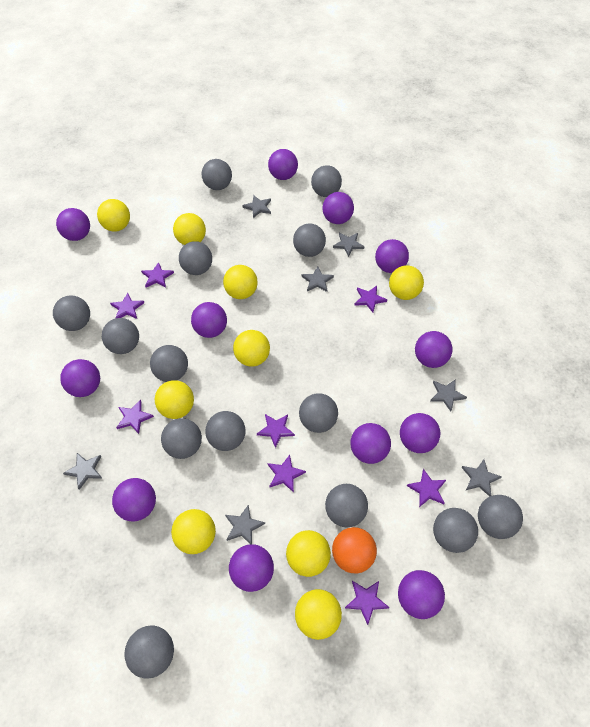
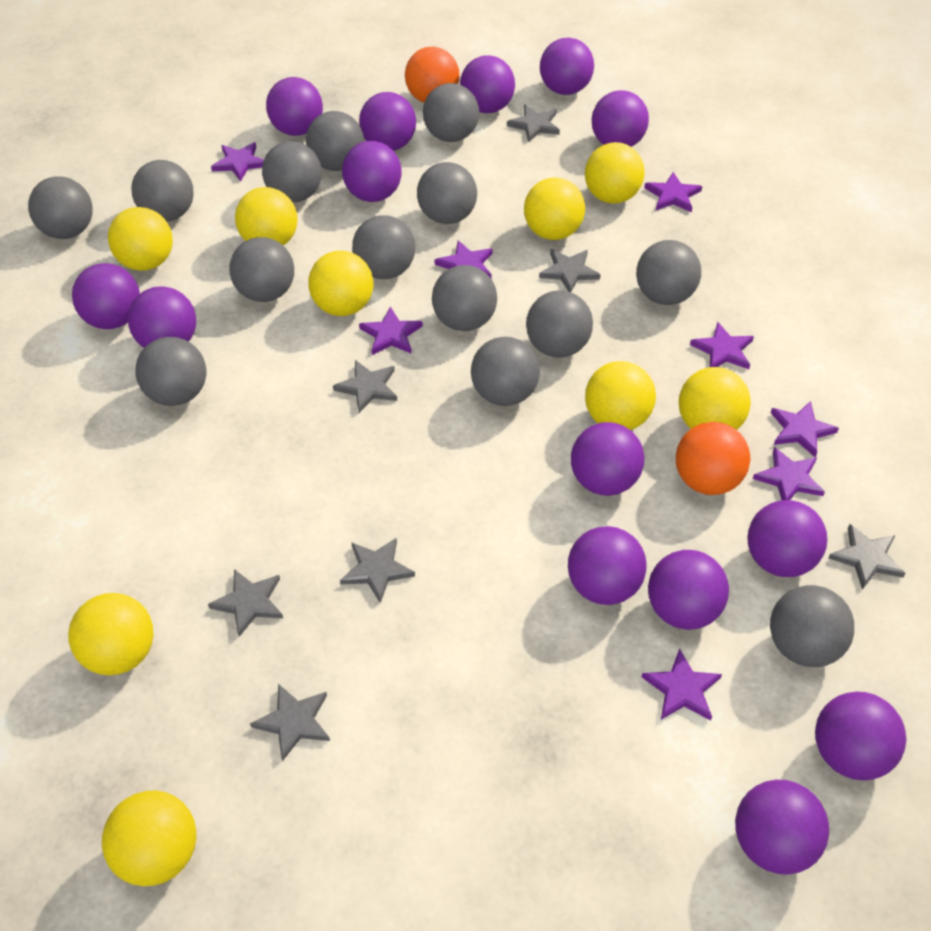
orange ball: [332,527,377,573] = 1 -> [405,47,460,103] [676,422,750,495] = 2
purple ball: [56,208,90,241] [60,359,100,397] [112,478,156,522] [191,302,227,338] [229,544,274,592] [268,149,298,180] [322,192,354,224] [350,423,391,464] [375,239,409,273] [398,570,445,619] [400,413,440,453] [415,331,453,368] = 12 -> [72,263,140,329] [128,287,196,348] [266,77,323,136] [342,141,402,202] [359,92,416,151] [460,55,515,113] [540,38,594,95] [568,526,647,605] [571,422,644,496] [592,90,649,147] [648,550,729,630] [735,780,829,875] [747,500,827,577] [815,692,906,781] = 14

